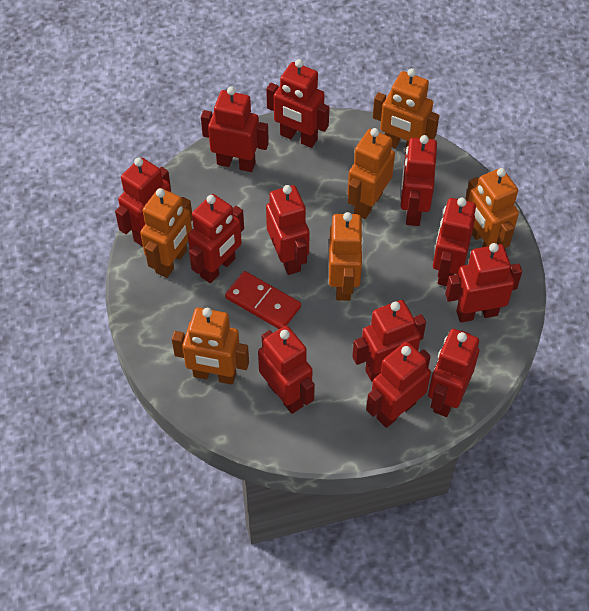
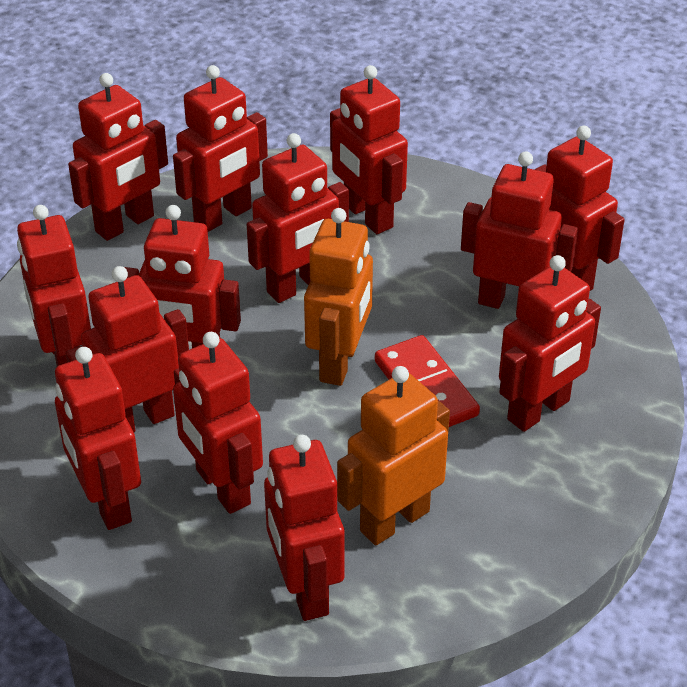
orange robot: [140,188,192,278] [172,307,249,385] [329,212,364,301] [347,128,395,219] [373,68,439,152] [465,168,519,248] = 6 -> [304,208,373,386] [337,366,450,545] = 2
red robot: [115,157,171,247] [188,194,244,283] [201,86,269,172] [258,326,315,414] [266,59,329,148] [266,185,310,275] [352,300,426,382] [366,342,431,428] [400,135,437,226] [428,329,479,417] [433,198,476,286] [445,243,522,323] = 12 -> [17,205,91,367] [55,347,141,530] [66,266,189,432] [68,73,168,241] [124,205,241,348] [173,65,268,232] [173,332,263,514] [247,133,349,303] [264,435,345,621] [330,65,408,234] [461,152,578,309] [499,255,601,432] [535,126,625,291] = 13

